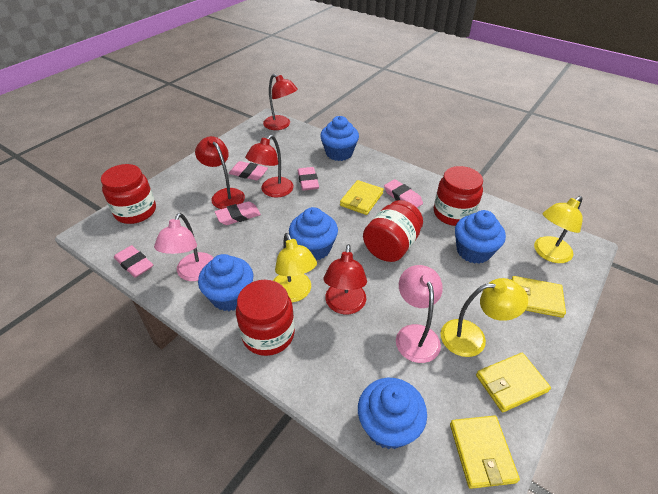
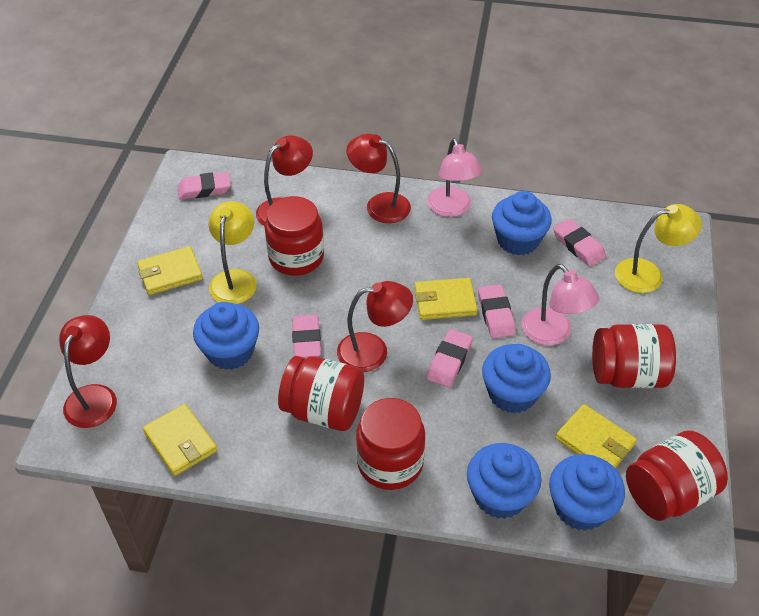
red jar: [101,164,156,224] [236,280,295,356] [363,200,423,262] [434,166,483,226] = 4 -> [265,196,324,276] [278,356,364,431] [356,398,425,490] [592,324,676,388] [626,431,728,521] = 5
yellow lamp: [273,233,317,302] [441,278,528,357] [534,196,583,263] = 3 -> [209,201,257,304] [615,204,702,293] = 2

